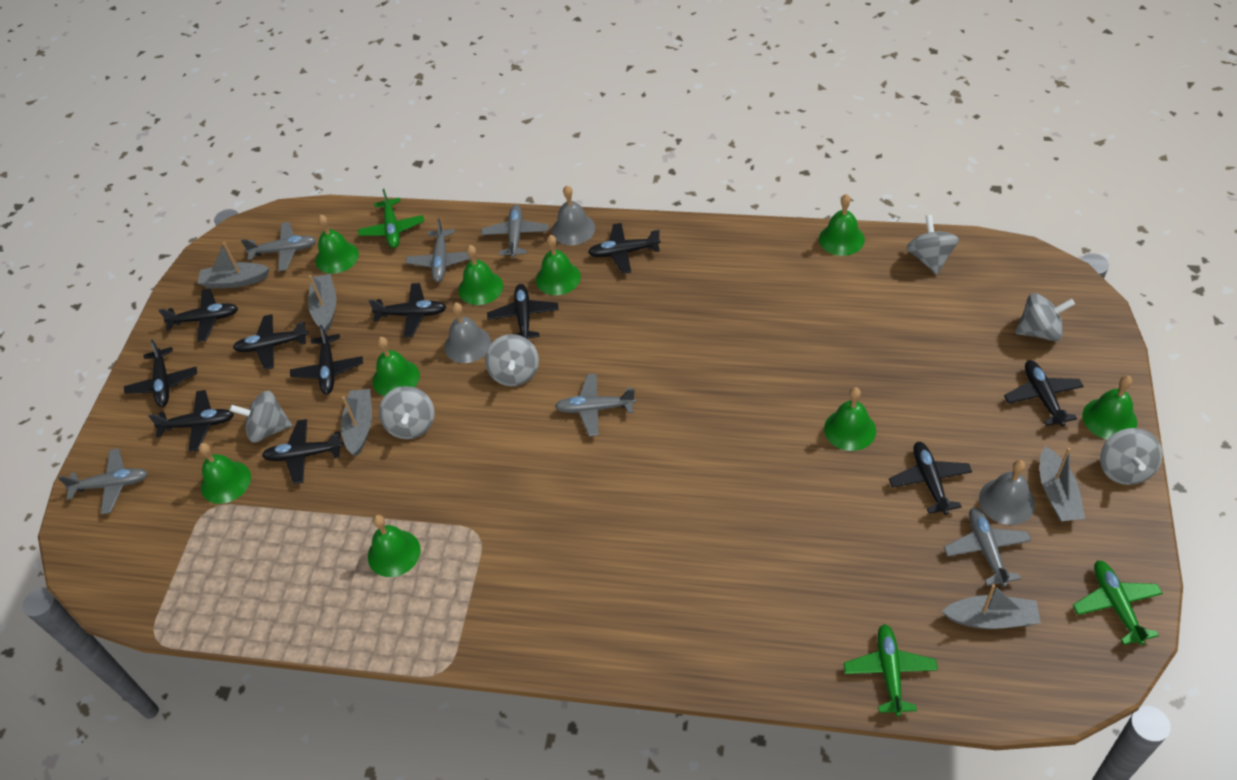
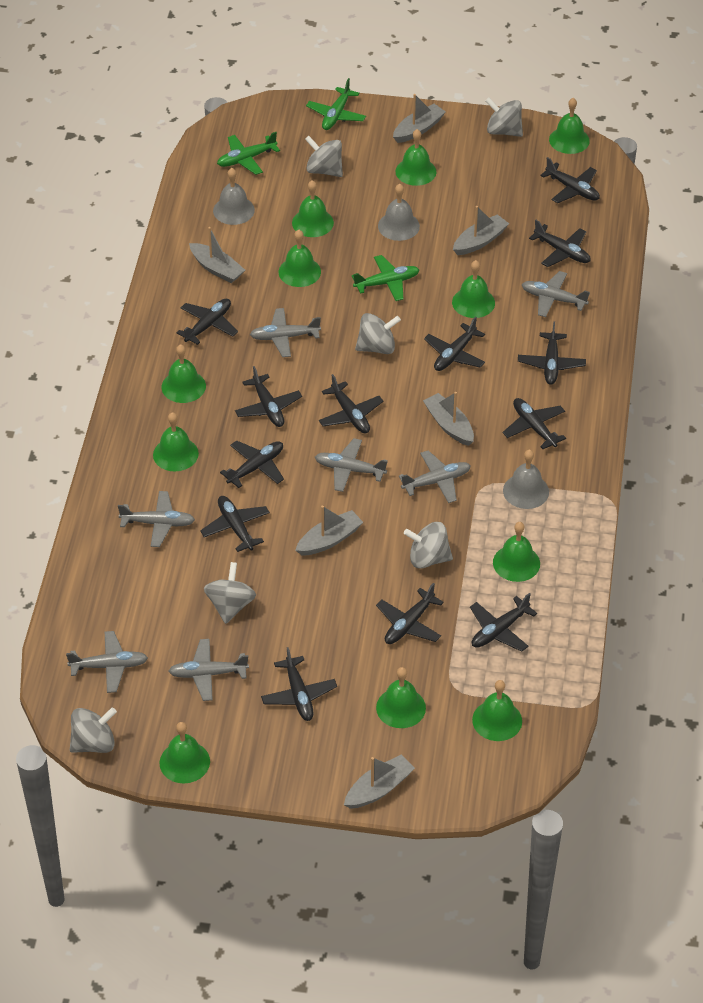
black plane: [124,339,197,407] [148,390,234,452] [158,288,238,342] [233,314,309,370] [262,419,343,484] [290,325,363,394] [368,283,446,338] [487,284,559,338] [588,223,661,274] [889,442,972,515] [1004,360,1084,427] = 11 -> [177,298,238,345] [200,496,270,552] [220,441,284,488] [235,366,302,427] [261,647,337,721] [319,374,383,433] [376,583,444,644] [424,316,485,371] [470,593,537,652] [503,398,566,449] [518,321,586,385] [529,220,591,267] [540,157,600,203] = 13
green bell: [199,443,251,504] [316,215,359,274] [368,515,420,577] [372,337,420,396] [459,245,503,305] [536,235,581,295] [819,194,865,256] [824,387,876,451] [1083,375,1137,439] = 9 -> [153,412,199,471] [159,722,210,783] [161,344,206,403] [278,230,321,287] [292,180,334,237] [376,667,426,728] [395,129,436,186] [452,260,495,318] [472,680,522,741] [493,522,540,582] [549,98,590,154] = 11
grey boat: [197,242,270,289] [308,274,336,332] [341,389,372,456] [942,584,1041,629] [1040,446,1085,521] = 5 -> [189,227,245,283] [295,506,363,555] [344,755,415,809] [393,94,446,143] [423,392,474,446] [453,206,509,255] = 6
grey plane: [58,448,148,514] [241,222,317,271] [406,218,470,282] [481,205,549,258] [555,374,636,436] [944,507,1031,587] = 6 -> [66,631,148,693] [118,491,195,547] [169,639,249,701] [250,308,321,357] [315,438,388,492] [399,450,471,503] [521,271,590,317] = 7

